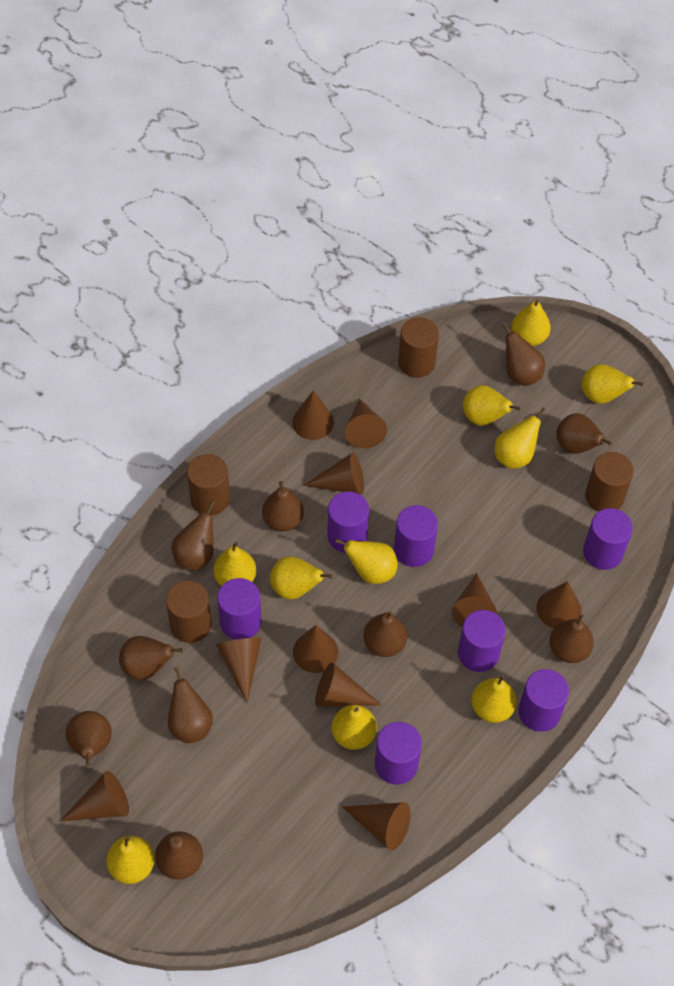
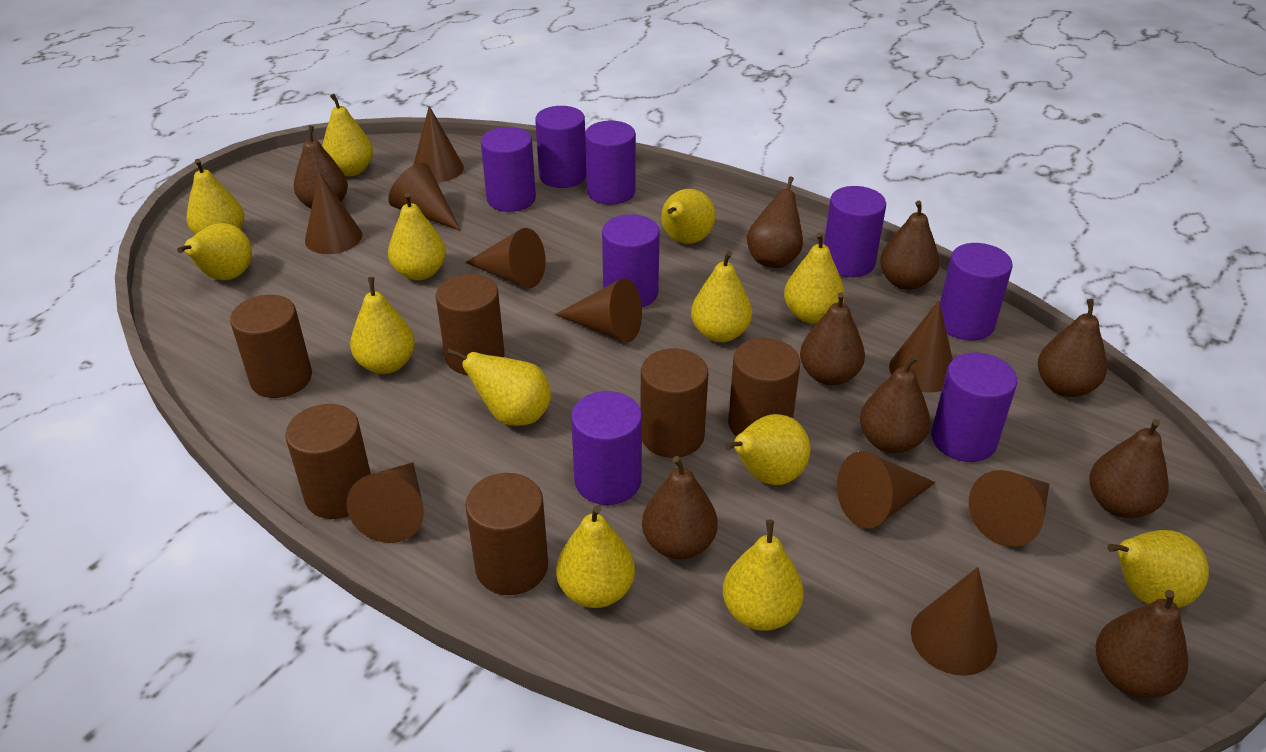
brown cylinder: [166,581,212,643] [187,454,230,515] [398,317,439,378] [585,452,634,512] = 4 -> [230,295,312,398] [285,404,371,519] [436,274,505,375] [466,473,548,595] [640,349,708,458] [728,338,800,437] = 6
brown pear: [66,711,112,766] [119,636,183,680] [155,831,203,880] [168,667,213,743] [172,501,215,570] [262,481,304,532] [363,611,407,657] [502,323,545,386] [549,614,594,663] [557,413,612,454] = 10 -> [294,126,348,209] [642,456,718,559] [747,177,803,268] [800,292,865,385] [860,355,930,453] [880,201,939,290] [1038,299,1107,397] [1089,419,1169,518] [1096,590,1188,698] = 9
purple cylinder: [217,578,261,640] [327,491,369,553] [375,722,422,785] [394,505,438,567] [458,610,506,672] [518,669,569,732] [583,508,633,570] = 7 -> [481,127,536,212] [535,106,586,188] [571,391,642,505] [585,121,636,205] [602,214,660,307] [824,186,886,277] [931,353,1017,462] [940,243,1013,340] = 8
yellow pear: [106,836,155,884] [214,541,257,586] [270,556,333,600] [332,705,377,750] [335,539,398,584] [463,385,521,425] [471,675,517,723] [495,408,546,469] [511,299,551,346] [581,364,644,404] = 10 -> [177,223,252,280] [187,159,244,234] [322,94,373,176] [350,277,415,374] [388,193,446,280] [447,348,551,426] [556,505,635,608] [661,189,716,244] [691,251,752,342] [723,520,804,631] [725,414,810,485] [784,232,845,323] [1108,530,1209,608] = 13

